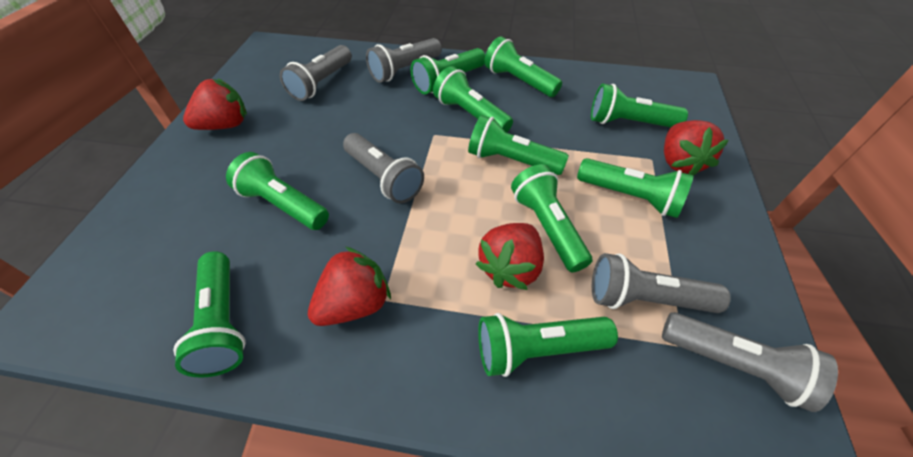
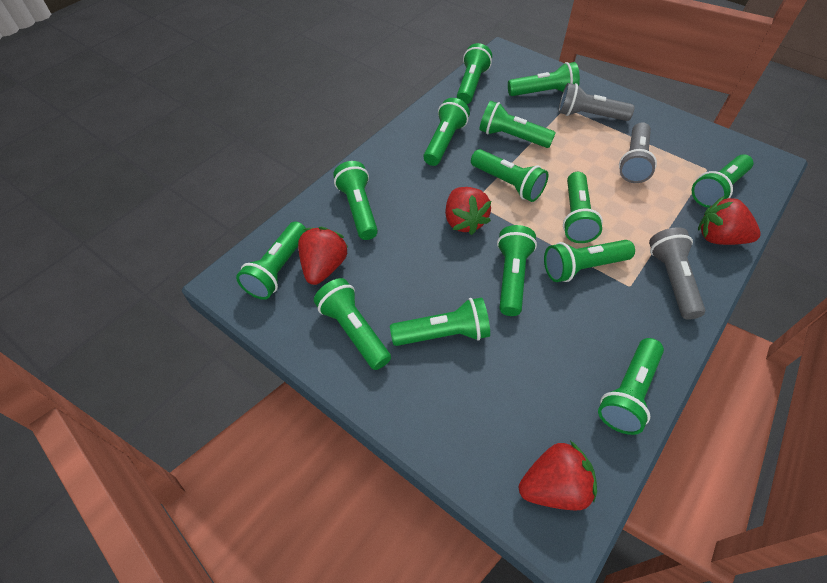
green flashlight: [173,251,246,378] [226,152,329,230] [411,48,485,94] [433,66,513,133] [468,115,569,175] [478,313,618,377] [484,36,562,97] [511,164,592,272] [577,158,694,218] [591,83,688,127] = 10 -> [236,221,306,300] [314,278,391,370] [333,161,378,240] [390,297,490,346] [423,98,470,166] [457,43,492,104] [471,149,548,202] [479,101,556,148] [497,225,537,316] [508,62,580,96] [544,240,635,282] [563,172,603,243] [598,338,664,435] [692,154,753,208] = 14
grey flashlight: [280,45,352,101] [343,133,424,204] [366,38,442,83] [592,253,731,313] [662,312,838,412] = 5 -> [558,83,635,121] [619,122,657,183] [649,227,706,320] = 3

